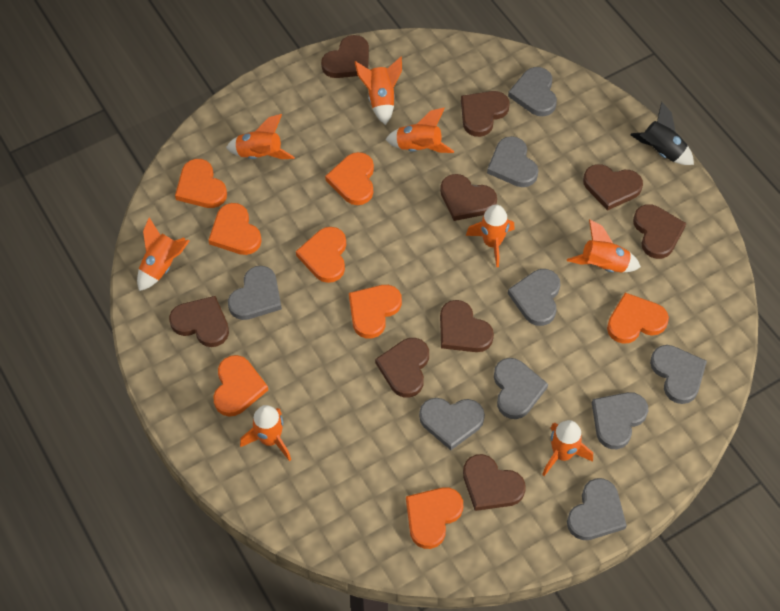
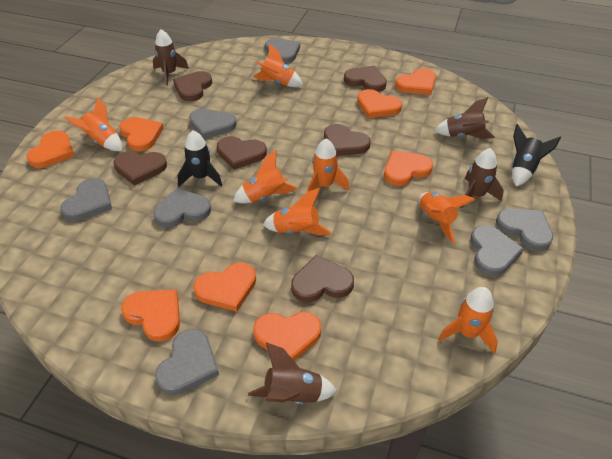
black rocket: [630,102,694,165] = 1 -> [177,130,222,187] [512,124,561,186] = 2
brown heart: [169,296,229,347] [321,35,369,78] [375,338,429,398] [440,174,497,221] [440,300,494,352] [461,91,509,137] [463,454,526,511] [583,164,643,211] [633,204,686,259] = 9 -> [113,151,167,185] [173,71,212,101] [217,136,267,170] [291,255,354,302] [324,124,371,156] [344,66,387,92] = 6
brown rocket: none = 0 -> [153,29,189,86] [248,342,337,404] [434,97,495,139] [460,148,504,209] = 4
grey heart: [228,266,282,320] [419,398,485,450] [487,136,538,187] [494,358,548,419] [508,67,557,116] [508,269,561,326] [567,478,627,540] [592,392,648,449] [650,345,707,404] = 9 -> [61,178,112,221] [153,188,211,228] [155,329,219,395] [189,108,237,139] [265,38,300,64] [470,225,524,276] [496,208,553,251] = 7
orange rocket: [137,217,190,291] [226,114,295,159] [240,405,291,461] [355,57,402,125] [385,108,454,153] [466,204,515,267] [542,420,593,476] [567,219,641,273] = 8 -> [65,97,122,151] [233,150,298,203] [253,44,303,87] [263,188,332,235] [307,138,349,192] [419,192,475,243] [438,287,498,353] = 7

